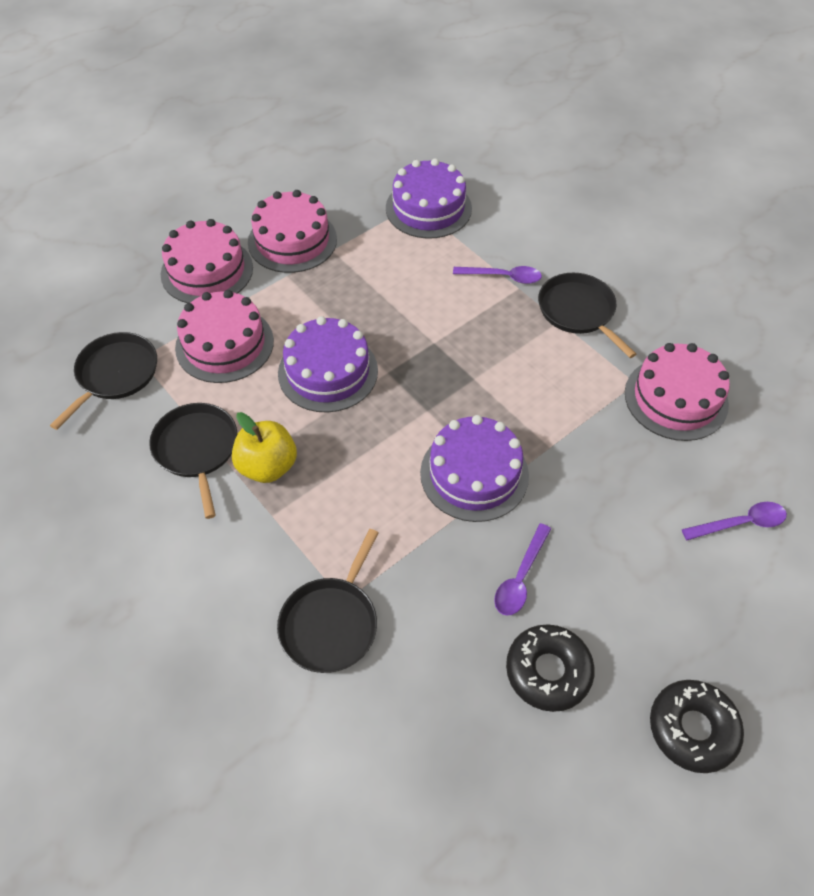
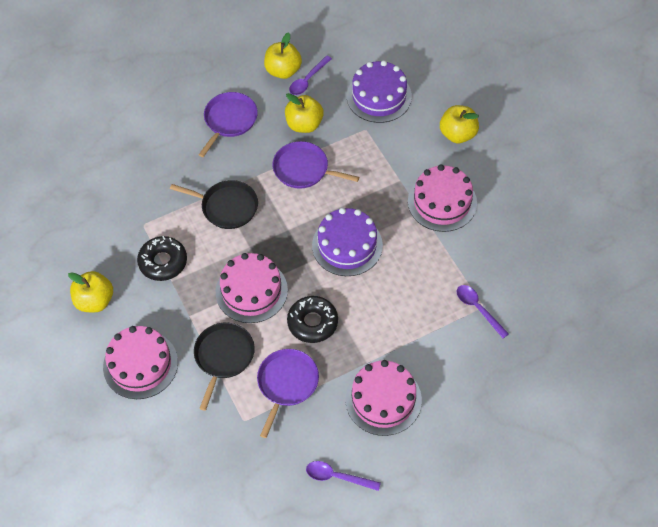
black pan: [50,332,157,430] [149,403,237,519] [277,529,379,673] [538,273,636,358] = 4 -> [170,180,258,229] [194,323,255,411] = 2
purple cake: [278,316,378,413] [386,158,472,239] [420,415,529,522] = 3 -> [312,208,383,276] [347,60,412,123] = 2
purple pan: none = 0 -> [199,92,258,157] [257,349,319,438] [272,141,359,189] = 3
yellow apple: [232,412,297,483] = 1 -> [68,271,113,312] [264,32,302,79] [285,93,324,133] [440,105,479,143] = 4

